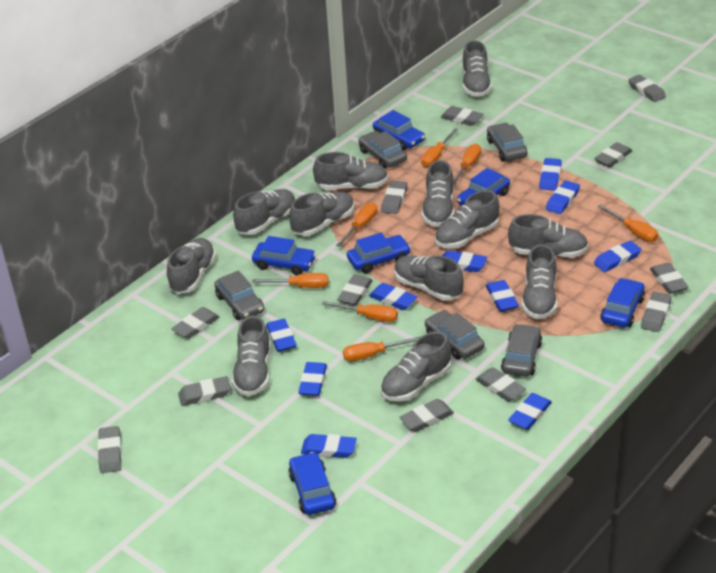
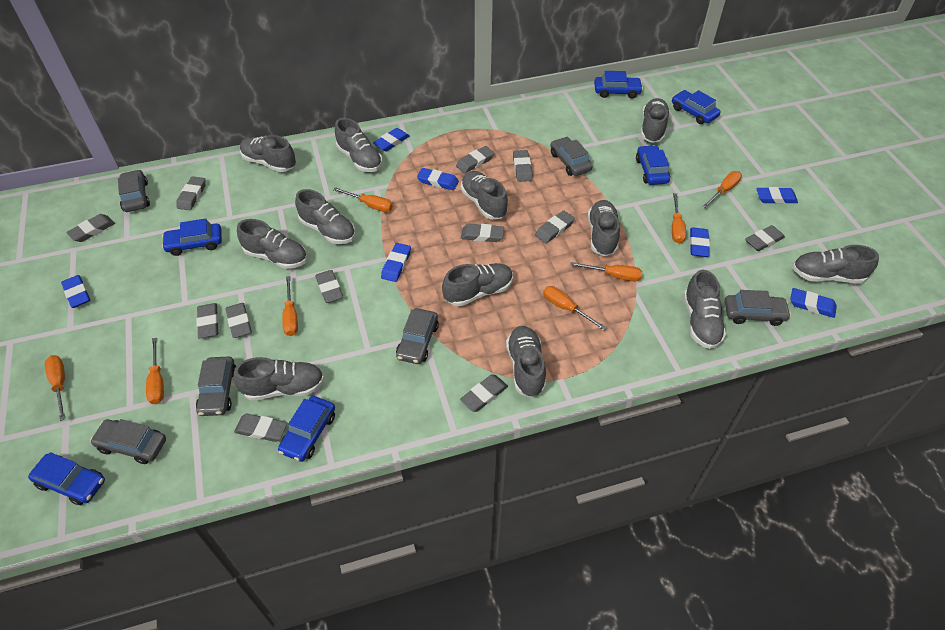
blue eraser: [266,319,297,352] [298,362,327,396] [301,434,357,458] [369,283,418,310] [442,250,487,272] [486,280,519,311] [508,393,552,430] [539,158,562,191] [546,181,580,214] [594,241,642,272] = 10 -> [61,275,90,308] [373,128,410,151] [381,243,411,282] [417,168,459,190] [690,227,710,257] [756,187,798,204] [790,288,837,318] = 7
grey car: [214,270,264,320] [358,131,407,169] [425,310,484,359] [487,123,528,161] [501,324,542,377] = 5 -> [90,419,166,464] [118,170,150,212] [196,356,236,416] [396,308,439,364] [550,137,593,176] [724,290,791,326] = 6
orange screwdriver: [252,273,329,288] [322,301,398,322] [336,202,377,247] [343,336,421,361] [421,128,458,167] [454,144,481,186] [598,205,658,242] = 7 -> [45,355,65,421] [146,338,164,404] [282,276,298,336] [333,187,393,212] [543,286,606,330] [570,262,642,281] [672,193,686,244] [703,171,742,208] = 8

